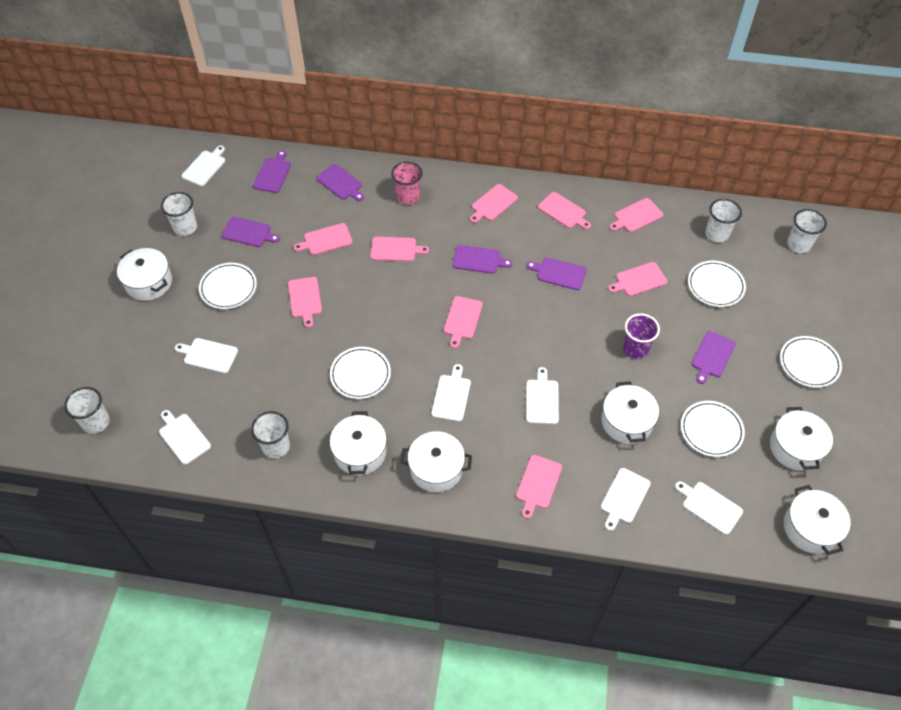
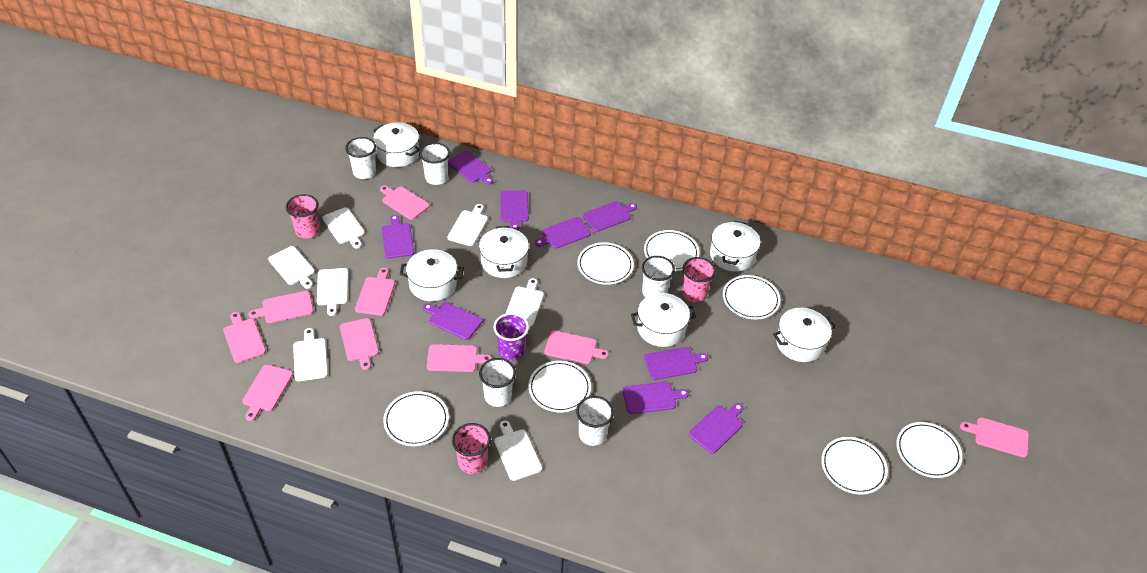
pink cup: [391,162,422,205] = 1 -> [286,194,320,238] [452,423,491,474] [682,257,716,302] = 3
purple cutting board: [221,217,280,247] [253,150,291,193] [316,164,364,201] [453,245,512,274] [526,257,587,290] [691,331,736,384] = 6 -> [382,215,414,258] [423,302,483,340] [448,151,493,185] [500,191,529,231] [535,217,591,249] [583,201,637,232] [622,382,689,414] [644,347,708,380] [689,403,743,454] = 9
white plate: [199,263,257,309] [330,347,391,399] [681,401,745,457] [688,261,746,307] [780,336,842,388] = 5 -> [383,391,449,446] [528,361,591,412] [577,242,634,285] [644,230,699,271] [723,275,780,319] [821,437,888,494] [896,422,962,478] = 7

